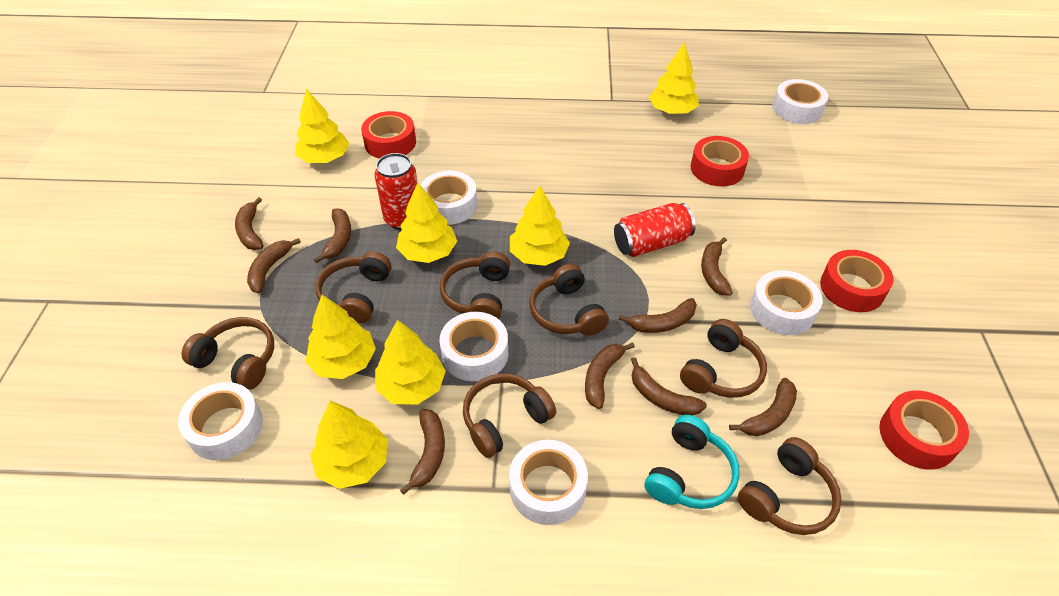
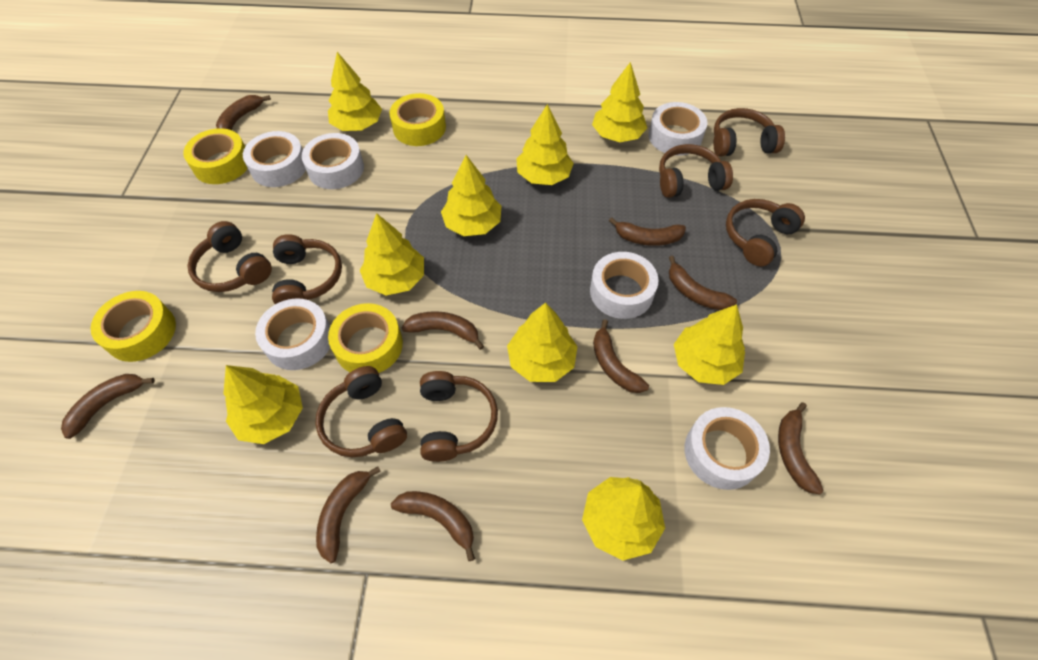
red can: [374,153,418,230] [614,203,696,257] = 2 -> none = 0
red tape: [361,111,416,159] [691,136,749,187] [820,250,894,312] [879,391,969,470] = 4 -> none = 0
turquoise headphones: [645,415,740,509] = 1 -> none = 0
yellow tape: none = 0 -> [91,291,176,362] [183,128,248,184] [328,303,403,373] [389,93,446,146] = 4
yellow tree: [295,89,349,163] [306,295,376,379] [310,401,388,489] [375,320,446,405] [396,183,457,263] [510,185,570,266] [649,42,699,114] = 7 -> [223,365,303,444] [328,52,382,131] [360,213,424,296] [441,155,501,236] [507,302,578,382] [516,104,574,185] [582,477,665,561] [592,62,647,142] [674,304,745,385] = 9

